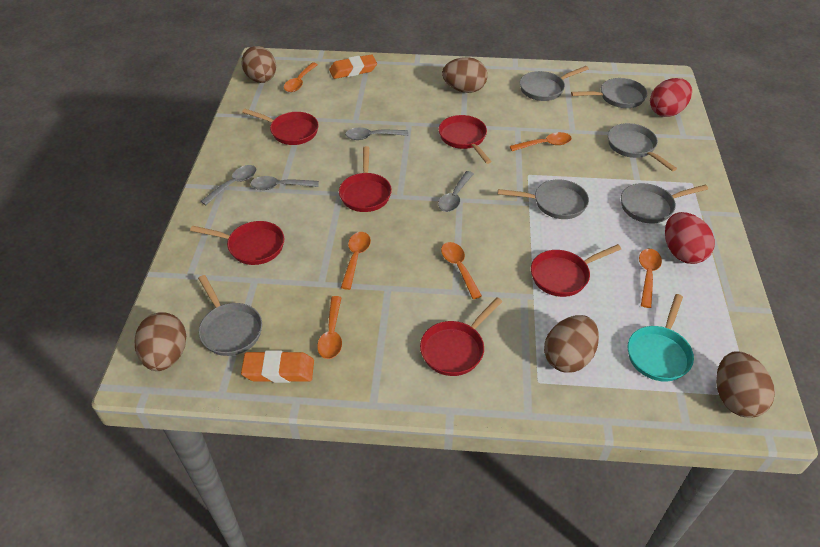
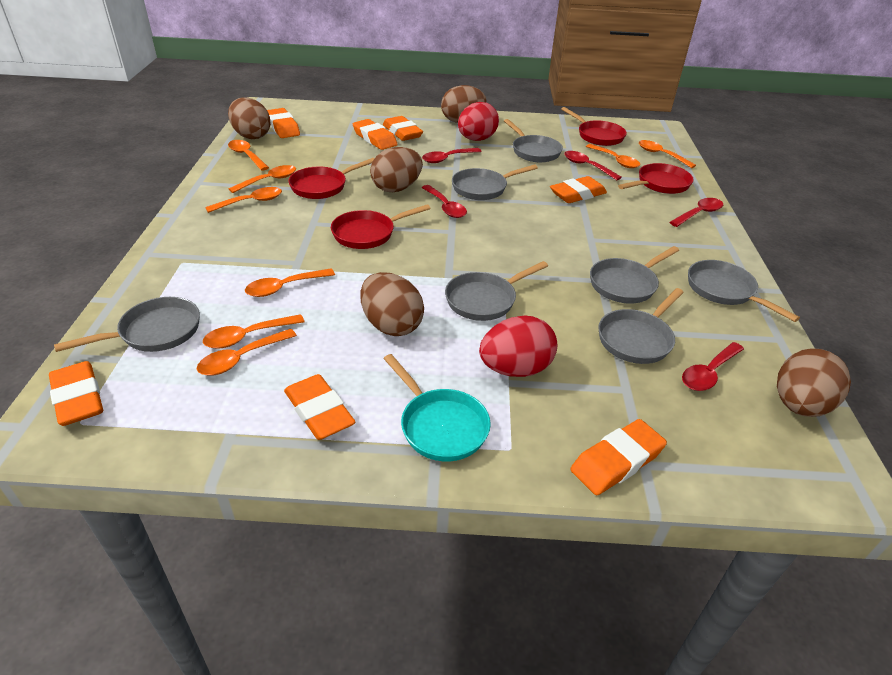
grey pan: [198,275,262,356] [498,179,589,219] [520,66,589,101] [571,78,647,108] [608,123,677,171] [621,183,708,223] = 6 -> [54,297,200,352] [445,261,548,321] [452,164,538,200] [504,119,563,162] [590,246,679,303] [598,288,684,364] [688,260,800,322] = 7
grey spoon: [200,165,256,205] [251,176,319,190] [345,128,408,140] [438,171,474,212] = 4 -> none = 0
orange eraser: [241,350,314,383] [329,54,377,79] = 2 -> [49,361,103,426] [267,108,300,138] [284,374,355,440] [353,119,398,150] [383,116,423,141] [550,176,607,203] [570,419,667,495] = 7
orange spoon: [284,63,318,92] [317,296,342,359] [341,232,371,290] [441,242,482,299] [510,132,572,151] [639,249,662,308] = 6 -> [197,329,297,376] [203,314,304,349] [205,187,282,213] [228,140,269,171] [228,165,296,193] [245,269,335,297] [586,144,640,168] [639,140,696,168] = 8
red pan: [190,221,284,265] [242,109,319,145] [339,146,392,212] [420,297,502,376] [439,115,492,164] [531,244,621,297] = 6 -> [288,158,375,199] [331,204,431,249] [561,107,627,146] [618,163,693,194] = 4
red spoon: none = 0 -> [422,148,482,163] [422,185,467,218] [564,151,622,180] [670,198,723,227] [682,342,744,391] = 5

